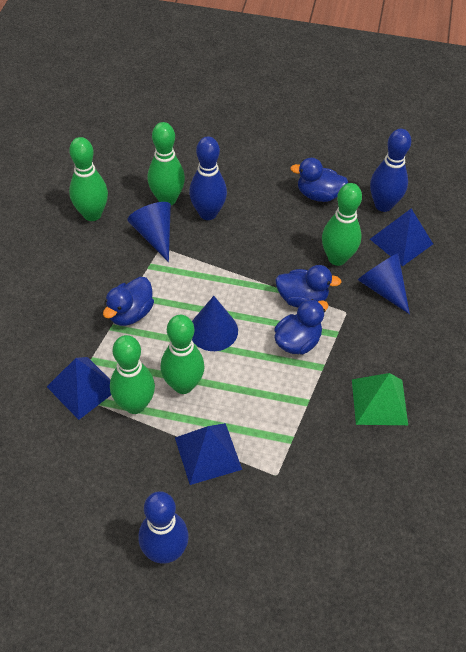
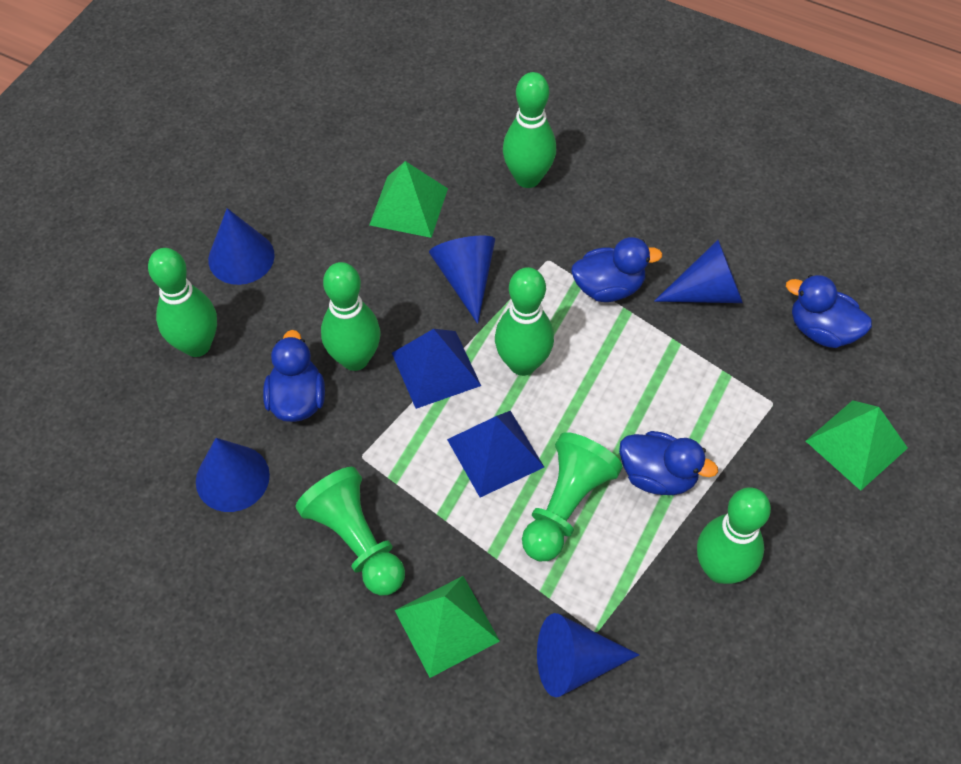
blue bowling pin: [139,491,189,564] [189,136,227,220] [370,129,411,212] = 3 -> none = 0
blue cone: [127,202,171,262] [192,296,238,351] [358,253,410,314] = 3 -> [196,438,270,512] [208,208,275,285] [429,235,495,324] [537,613,639,697] [654,240,743,303] = 5
blue pyramid: [47,357,111,420] [175,423,242,485] [370,209,433,266] = 3 -> [392,329,481,409] [447,411,544,498] = 2
green pawn: none = 0 -> [296,467,405,596] [522,432,623,561] = 2
green pyramid: [352,373,408,425] = 1 -> [369,161,448,238] [395,576,500,678] [806,400,908,491] = 3

